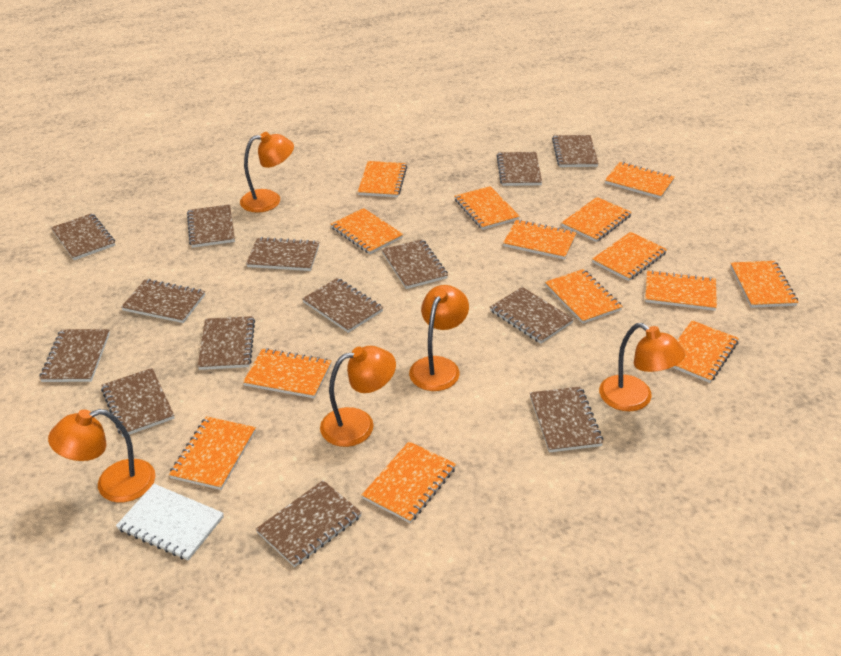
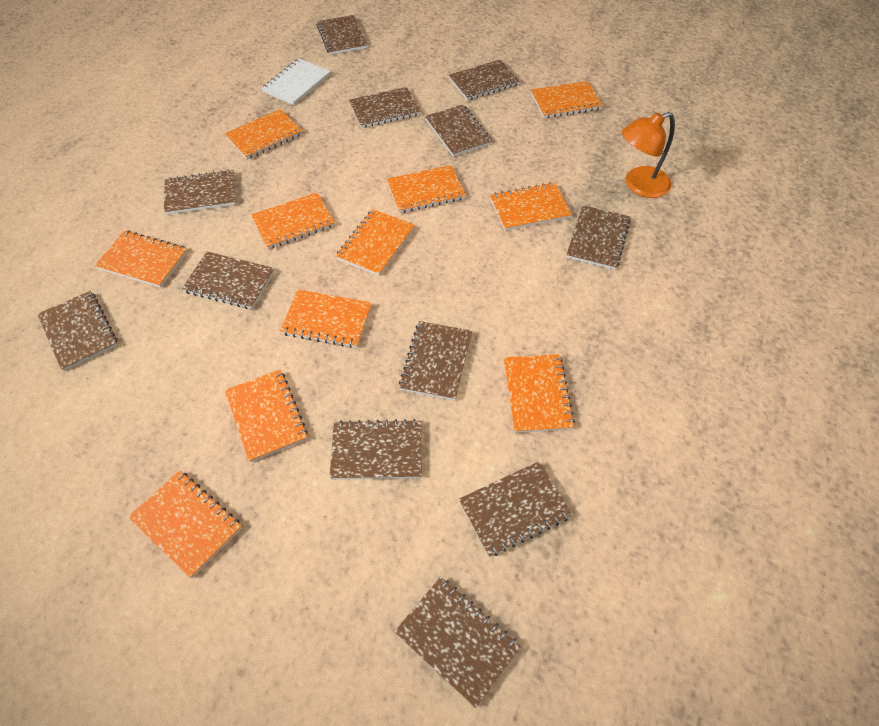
brown notebook: [39,329,110,382] [51,213,115,260] [101,368,175,437] [121,279,205,323] [187,204,235,248] [198,316,255,370] [246,237,319,271] [256,480,362,567] [302,278,383,333] [382,239,448,289] [490,287,574,344] [497,152,542,186] [530,386,603,453] [552,135,599,167] = 14 -> [37,291,118,371] [164,169,236,215] [182,251,274,309] [317,15,367,55] [329,419,422,480] [349,87,420,128] [394,577,521,708] [399,321,472,401] [425,105,492,157] [448,60,520,101] [459,461,573,557] [566,205,631,270] = 12
orange lamp: [48,409,155,502] [240,132,294,213] [320,346,396,447] [409,285,469,391] [599,323,686,411] = 5 -> [622,112,675,198] = 1
orange notebook: [169,416,256,490] [243,348,332,398] [331,208,403,254] [358,161,407,197] [362,441,456,523] [455,186,520,230] [503,219,577,260] [545,269,623,324] [561,197,632,242] [592,232,667,281] [605,162,675,199] [645,270,717,311] [672,320,739,383] [730,261,798,308] = 14 -> [95,231,188,288] [128,470,242,578] [225,109,302,160] [225,370,308,462] [251,192,335,249] [280,290,372,348] [336,209,415,276] [387,165,466,213] [490,182,572,231] [504,354,575,433] [531,81,603,118] = 11

